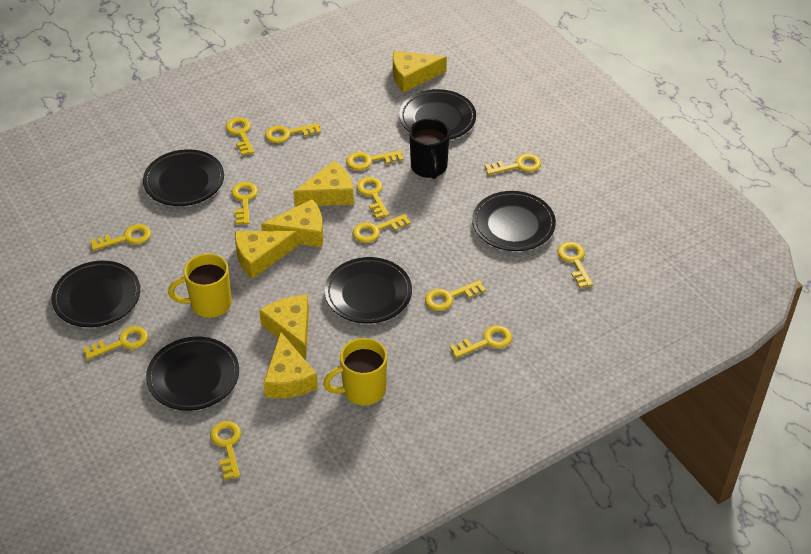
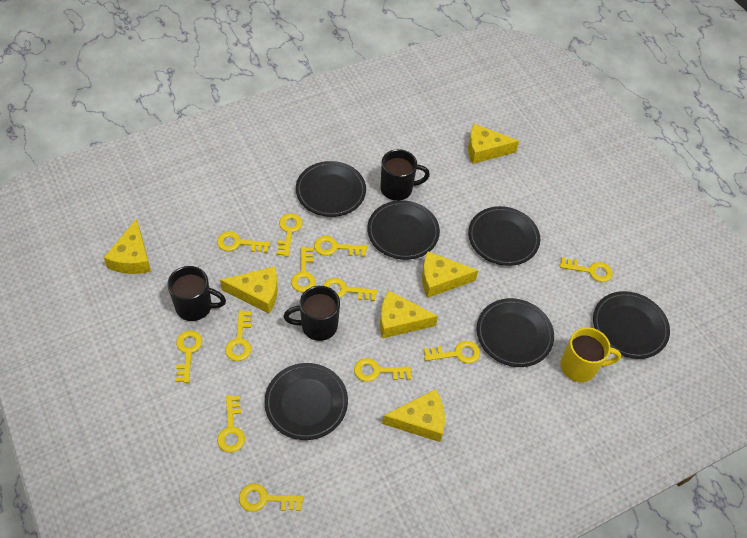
black mug: [409,119,450,179] = 1 -> [167,266,226,321] [283,286,340,341] [380,149,430,201] = 3
yellow key: [83,326,148,360] [90,224,151,251] [210,421,241,480] [226,117,255,156] [232,182,258,224] [265,123,321,143] [346,150,403,170] [353,214,411,243] [357,177,389,219] [425,280,486,311] [450,325,512,358] [485,154,541,175] [557,242,593,288] = 13 -> [175,331,202,383] [217,231,270,253] [217,395,245,453] [225,310,252,361] [239,484,303,512] [276,213,303,257] [291,247,316,293] [314,236,367,257] [323,278,377,301] [354,358,412,382] [424,341,480,364] [560,257,613,282] = 12
yellow mug: [168,253,232,318] [323,338,387,405] = 2 -> [560,327,621,382] = 1

